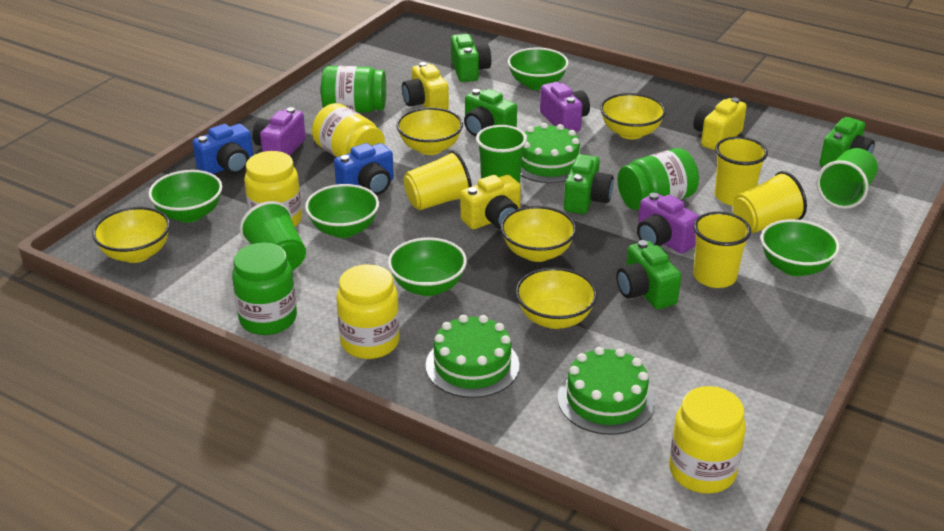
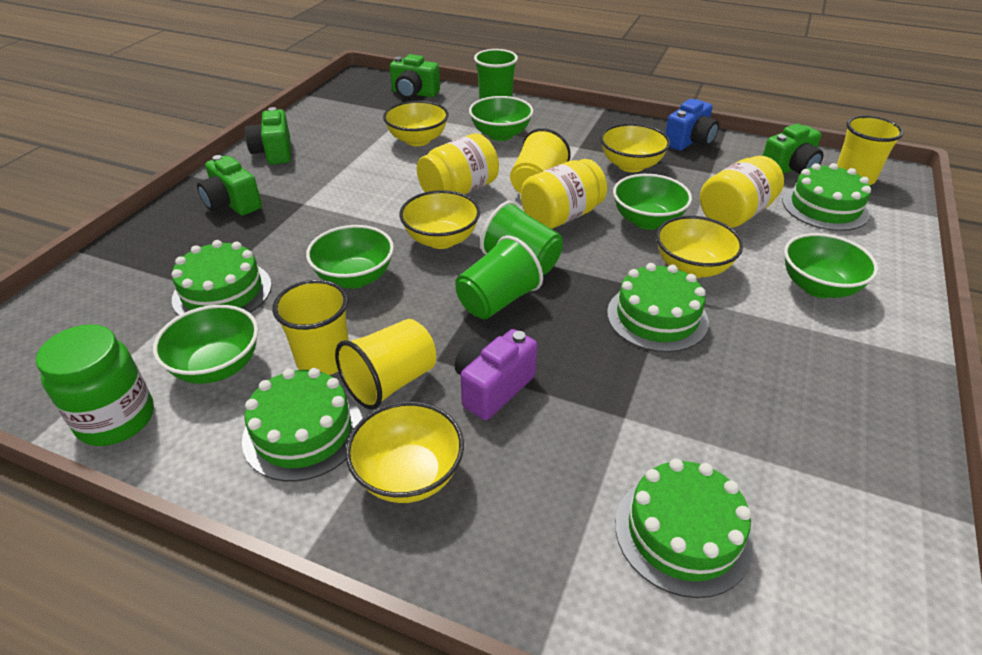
blue camera: [193,124,253,174] [334,143,394,195] = 2 -> [665,99,719,151] = 1
green cake: [426,315,520,398] [521,123,581,183] [558,347,655,435] = 3 -> [172,240,272,315] [242,368,362,482] [607,263,709,352] [615,459,753,598] [783,163,871,231] = 5
green camera: [451,34,491,82] [464,89,517,136] [564,154,614,214] [617,240,681,309] [819,117,875,167] = 5 -> [197,155,262,216] [245,107,291,164] [390,54,440,99] [762,124,824,174] = 4
green jar: [232,243,297,335] [321,66,386,113] [618,148,699,210] = 3 -> [36,324,154,446] = 1
purple camera: [253,107,306,156] [540,82,590,132] [637,193,699,254] = 3 -> [454,329,537,420] = 1
yellow camera: [402,62,449,110] [461,175,521,229] [693,98,747,150] = 3 -> none = 0
yellow jar: [244,151,302,227] [312,103,385,157] [336,264,400,359] [669,386,746,494] = 4 -> [417,133,499,194] [521,159,607,229] [700,156,784,228] = 3

